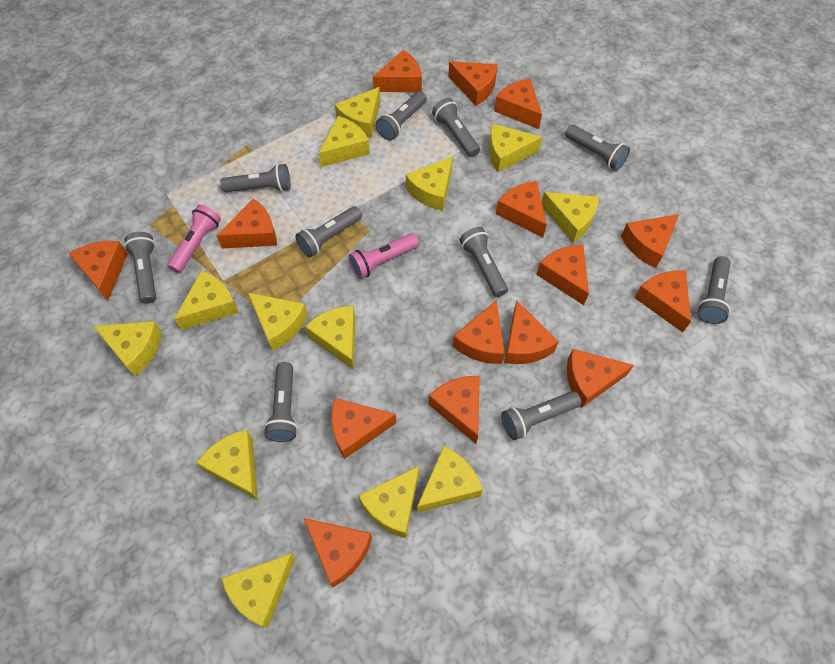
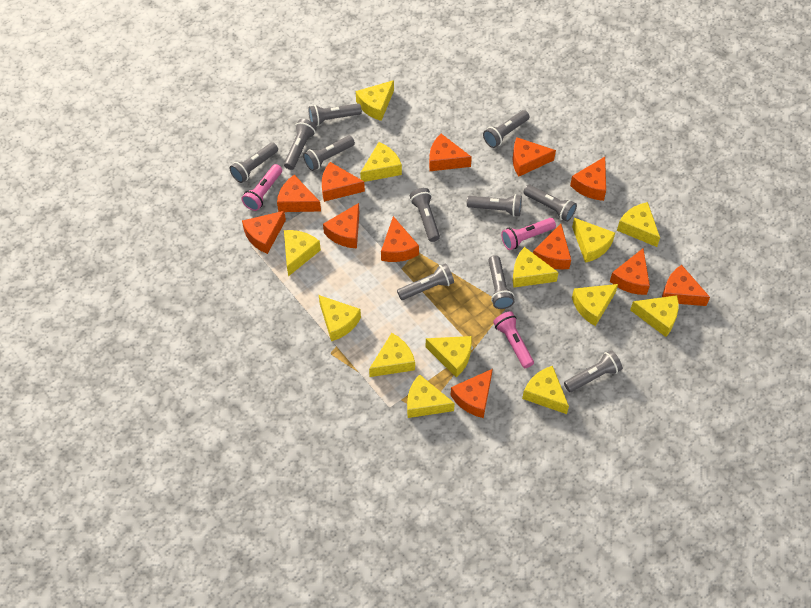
grey flashlight: [124,232,156,304] [220,164,291,192] [264,362,298,442] [295,206,362,257] [376,91,427,140] [432,98,480,157] [460,227,508,297] [501,391,581,440] [565,125,630,171] [697,256,731,324] = 10 -> [229,142,278,183] [284,119,317,170] [303,136,355,171] [309,103,362,126] [397,263,454,300] [410,188,440,242] [467,194,522,217] [483,110,529,148] [488,255,515,309] [523,185,577,222] [564,350,622,392] = 11
orange cheese: [69,241,128,301] [216,199,277,248] [304,518,372,587] [331,398,397,459] [373,50,422,92] [428,376,480,444] [448,61,498,106] [453,300,505,364] [494,78,542,129] [496,181,547,238] [505,301,559,364] [536,245,589,305] [567,349,634,407] [621,214,679,268] [635,271,691,332] = 15 -> [242,211,286,254] [277,175,321,212] [322,162,365,202] [323,203,359,249] [381,216,419,262] [429,134,472,171] [451,369,493,418] [513,137,556,176] [533,224,571,270] [570,157,606,201] [610,248,650,295] [662,265,710,306] = 12
pink flashlight: [167,205,221,273] [348,233,419,279] = 2 -> [241,164,282,211] [493,311,534,368] [501,218,556,250] = 3

